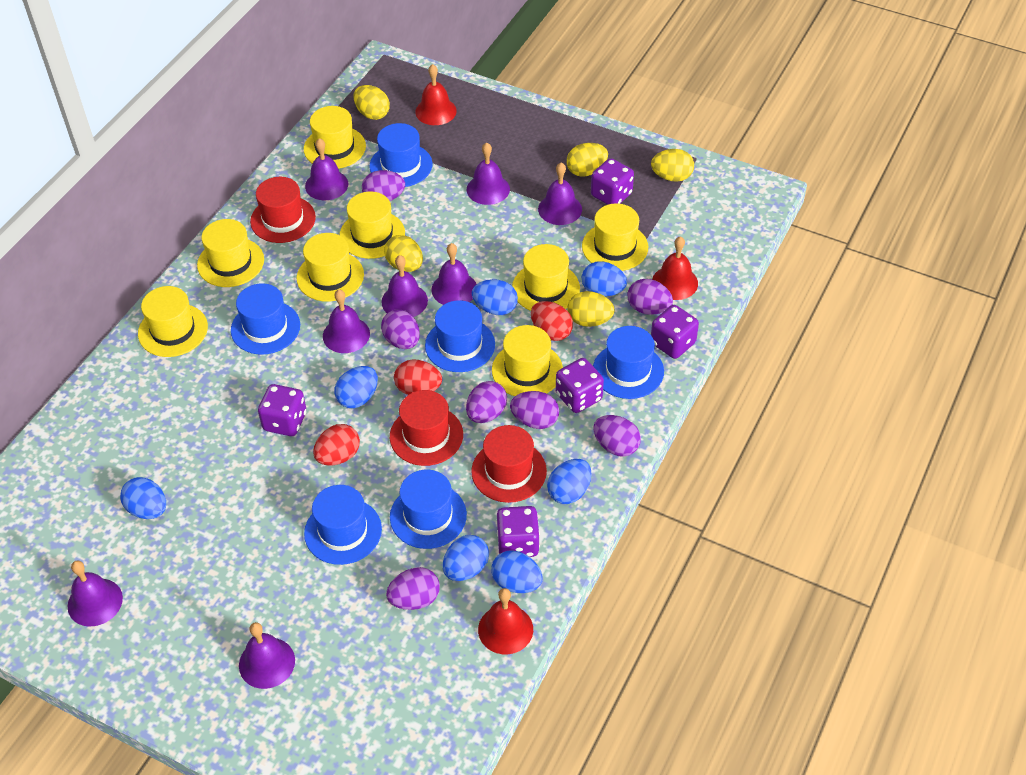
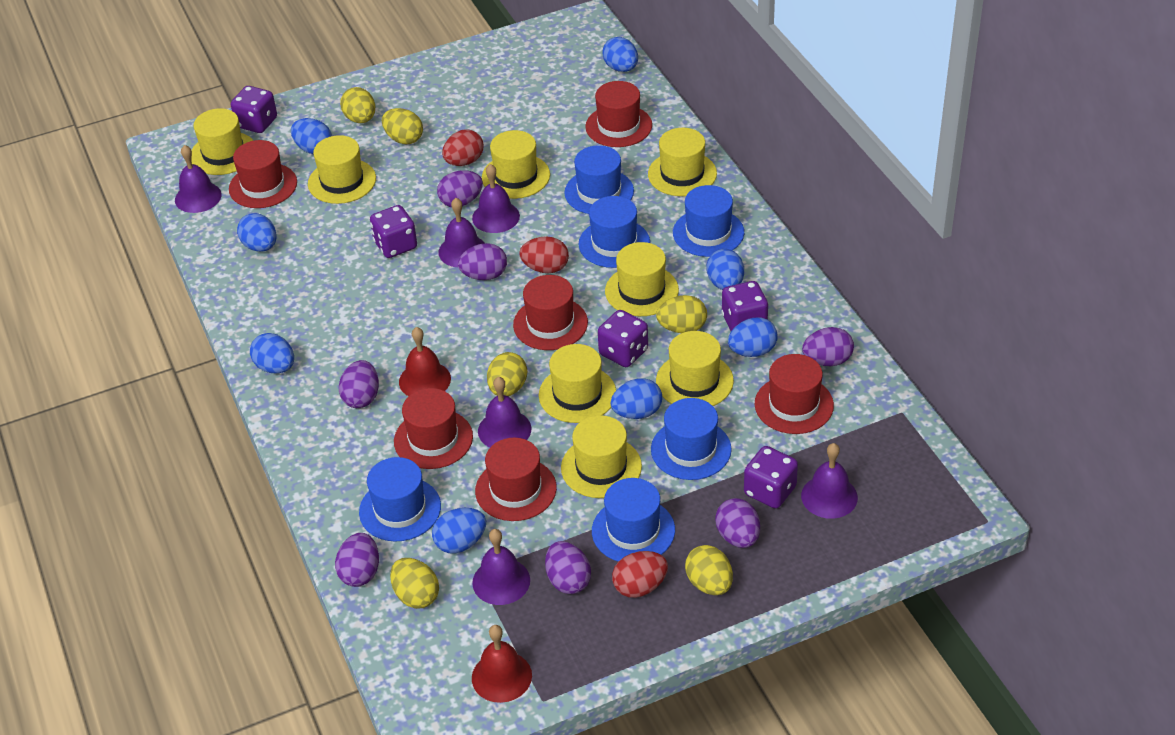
blue egg: [120,477,166,519] [335,366,378,408] [443,535,489,581] [472,279,518,315] [491,550,543,593] [547,459,591,504] [582,261,627,297] = 7 -> [237,213,277,252] [250,333,294,374] [291,118,332,154] [432,508,486,553] [602,37,638,72] [611,378,662,419] [707,249,744,290] [728,318,778,357] = 8
purple bell: [68,561,123,627] [239,622,295,689] [305,138,348,200] [323,289,370,353] [381,255,428,317] [432,243,476,305] [467,142,510,205] [538,163,582,225] = 8 -> [175,145,222,213] [439,198,485,267] [472,164,520,233] [472,529,530,605] [478,377,531,447] [801,443,858,519] = 6
red bell: [415,64,457,125] [478,588,533,654] [652,236,698,300] = 3 -> [399,327,451,396] [472,625,532,703] = 2
red hat: [250,177,316,243] [390,390,463,466] [471,425,547,503] = 3 -> [229,140,297,208] [394,388,473,469] [475,438,557,521] [513,275,588,350] [585,81,652,147] [755,354,834,434] = 6
yellow egg: [354,85,390,120] [384,235,423,272] [567,143,608,177] [567,291,615,327] [651,149,694,182] = 5 -> [340,87,375,123] [382,108,423,144] [390,558,439,609] [487,352,527,396] [656,295,707,333] [685,545,733,595] = 6

